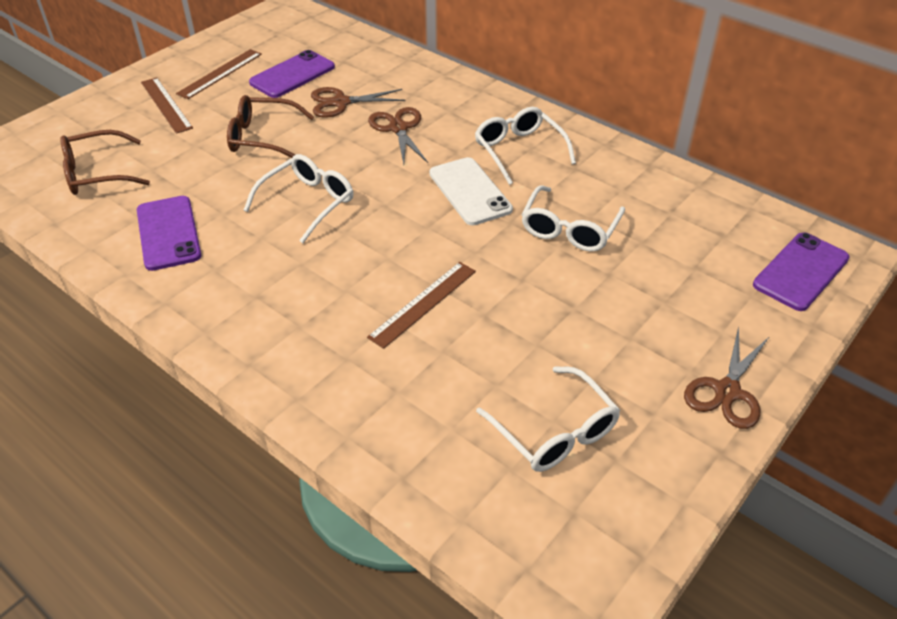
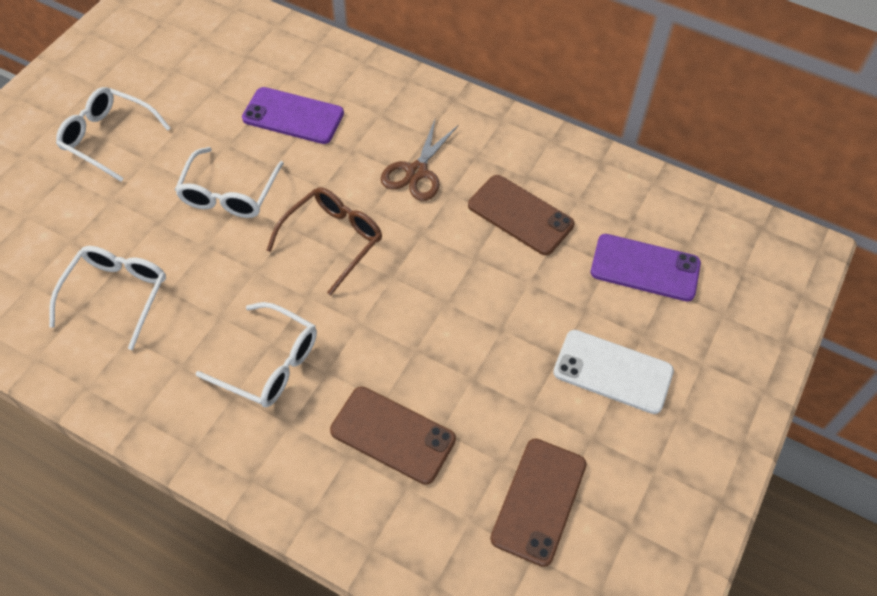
brown glasses: [60,130,150,195] [227,95,314,158] = 2 -> [266,187,382,295] = 1
brown phone: none = 0 -> [330,387,456,485] [468,175,574,255] [490,438,587,567] = 3
brown ruler: [141,77,193,134] [176,49,262,99] [367,262,476,349] = 3 -> none = 0
brown scissors: [311,87,406,118] [368,107,428,164] [684,327,770,429] = 3 -> [381,120,459,201] = 1
purple phone: [137,196,201,271] [249,50,335,98] [753,232,849,311] = 3 -> [242,87,344,144] [591,234,701,301] = 2

